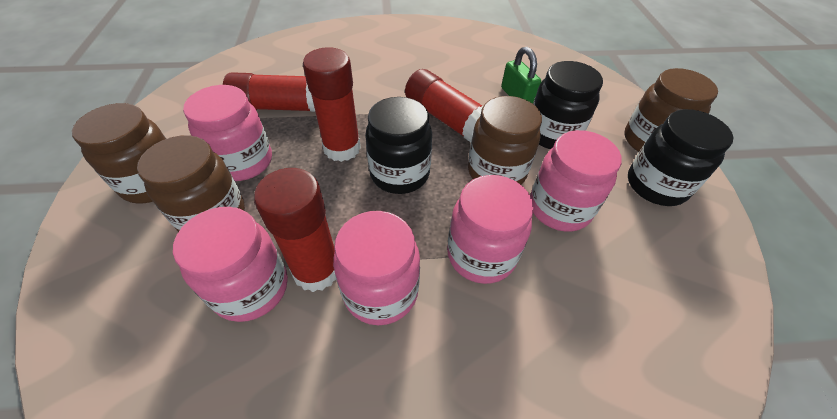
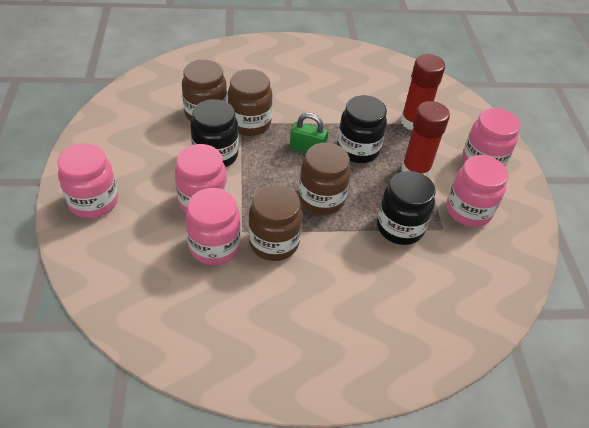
red glue stick: [223,72,315,112] [254,168,336,292] [303,47,361,162] [405,69,484,142] = 4 -> [401,54,445,130] [401,101,450,177] = 2

